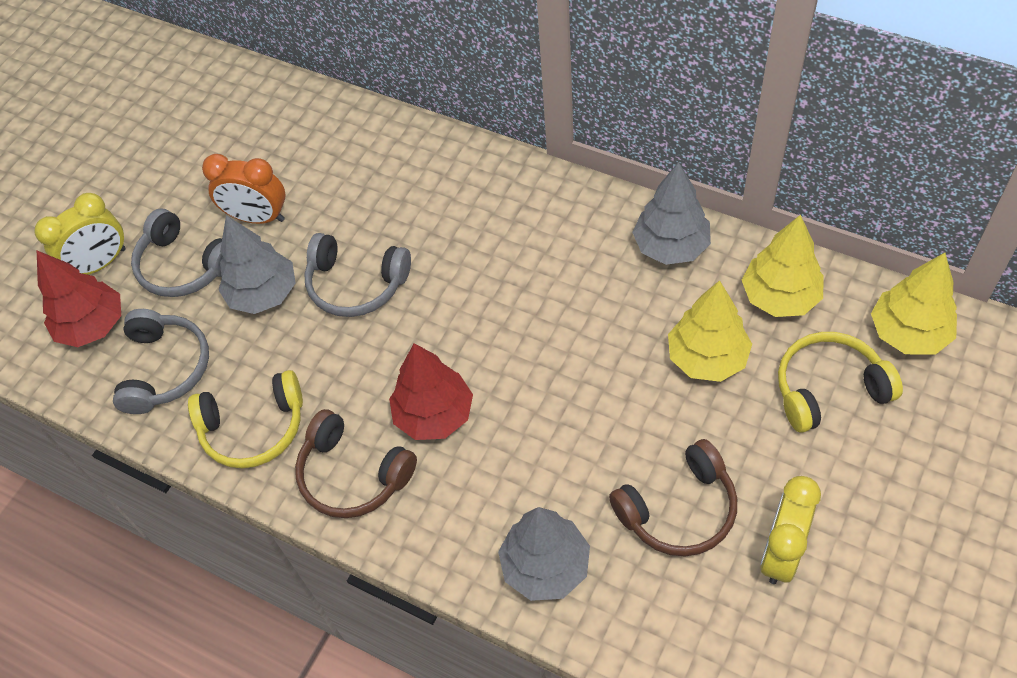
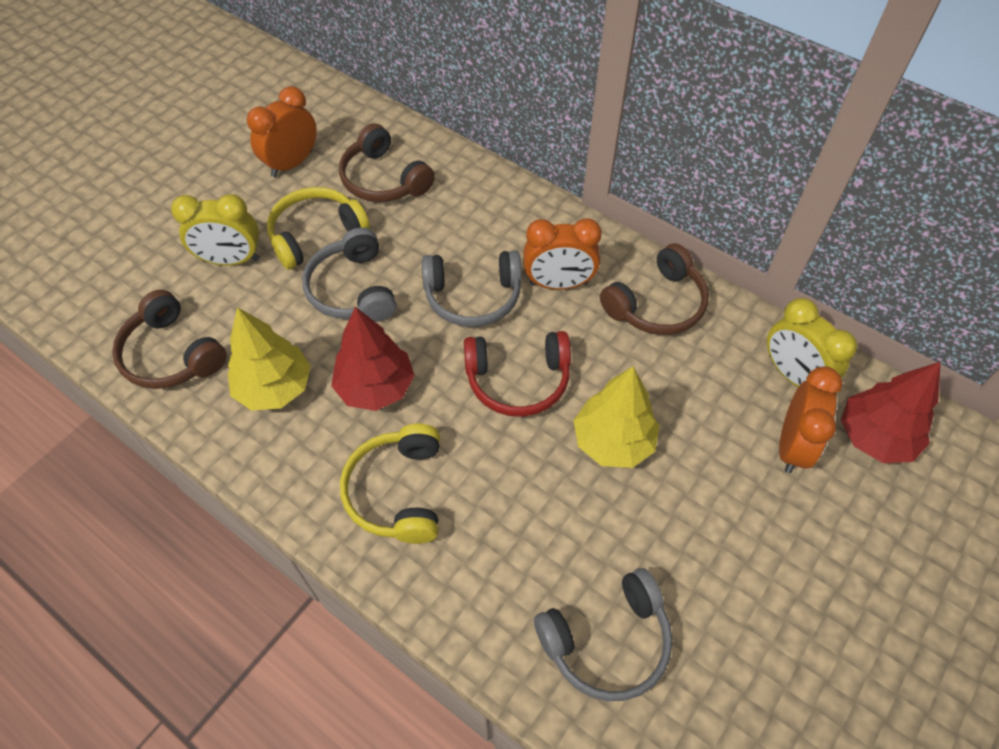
brown headphones: [295,409,417,518] [609,439,737,556] = 2 -> [112,290,227,389] [339,123,435,202] [600,243,709,335] = 3
grey tree: [218,215,296,314] [498,507,590,601] [632,162,711,265] = 3 -> none = 0
orange clock: [202,154,285,224] = 1 -> [247,86,317,177] [523,218,602,290] [779,366,843,473] = 3
red headphones: none = 0 -> [464,331,571,417] = 1
yellow tree: [668,280,752,382] [742,215,823,317] [871,253,957,355] = 3 -> [228,307,311,411] [573,366,660,468] = 2

